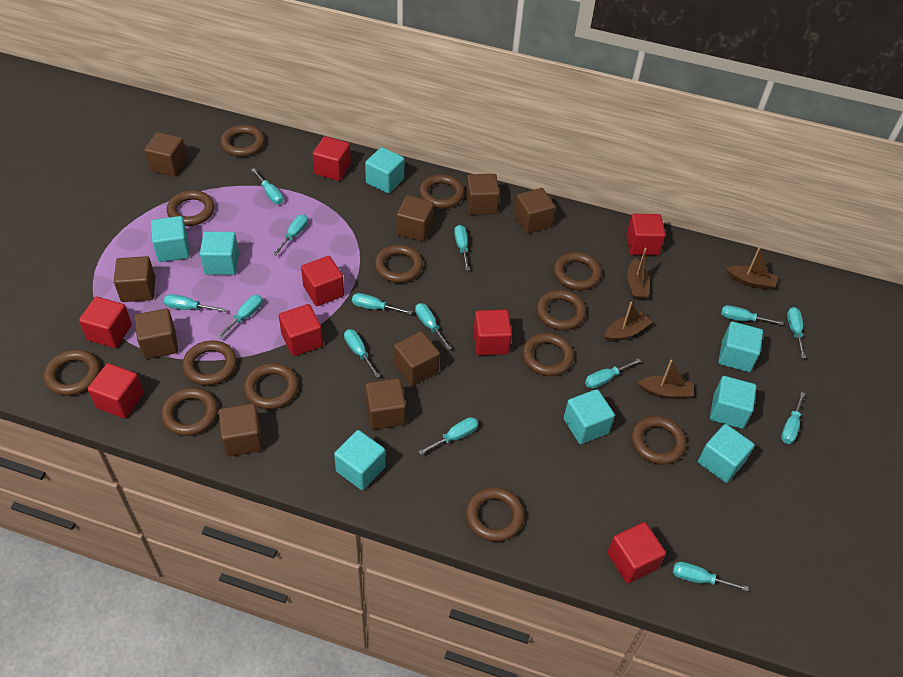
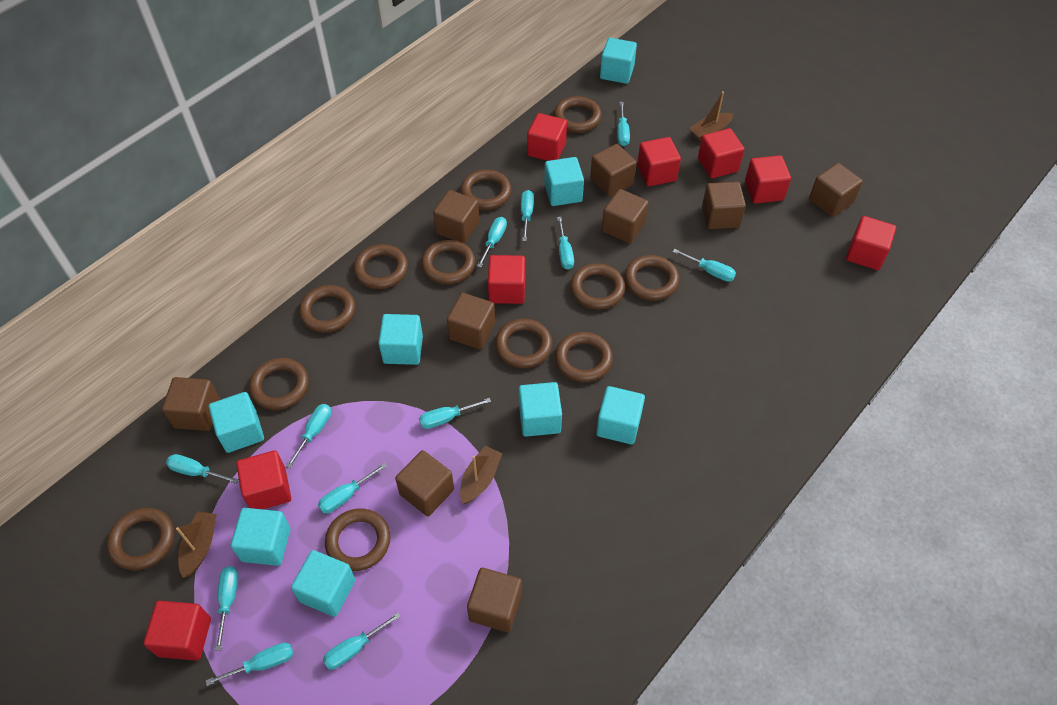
brown boat: [605,302,652,342] [627,248,650,299] [638,360,694,399] [726,247,778,290] = 4 -> [176,511,217,578] [460,446,502,504] [689,91,734,141] = 3
brown ring: [44,350,100,396] [161,388,218,436] [167,190,215,226] [182,340,237,386] [220,125,265,157] [244,363,299,409] [374,245,423,283] [419,174,464,209] [466,487,524,542] [522,333,574,376] [536,290,586,330] [553,252,602,290] [631,416,686,465] = 13 -> [107,508,174,570] [249,358,309,410] [299,285,355,333] [325,508,391,571] [353,244,408,289] [421,240,475,284] [460,170,511,210] [495,319,552,368] [554,96,602,133] [555,332,613,382] [570,263,625,310] [624,255,679,301] = 12
turquoise screwdriver: [164,294,226,312] [217,295,263,339] [251,168,283,204] [273,215,308,255] [344,329,380,378] [352,293,412,314] [415,303,451,350] [418,417,478,455] [454,225,470,270] [585,358,641,389] [673,562,749,591] [721,305,784,325] [781,392,805,444] [787,307,806,358] = 14 -> [166,454,239,484] [206,643,293,686] [215,566,238,651] [286,404,331,468] [318,463,387,513] [323,612,401,669] [419,398,491,429] [477,217,507,268] [521,190,534,241] [557,217,574,270] [617,102,630,146] [673,249,736,282] = 12

